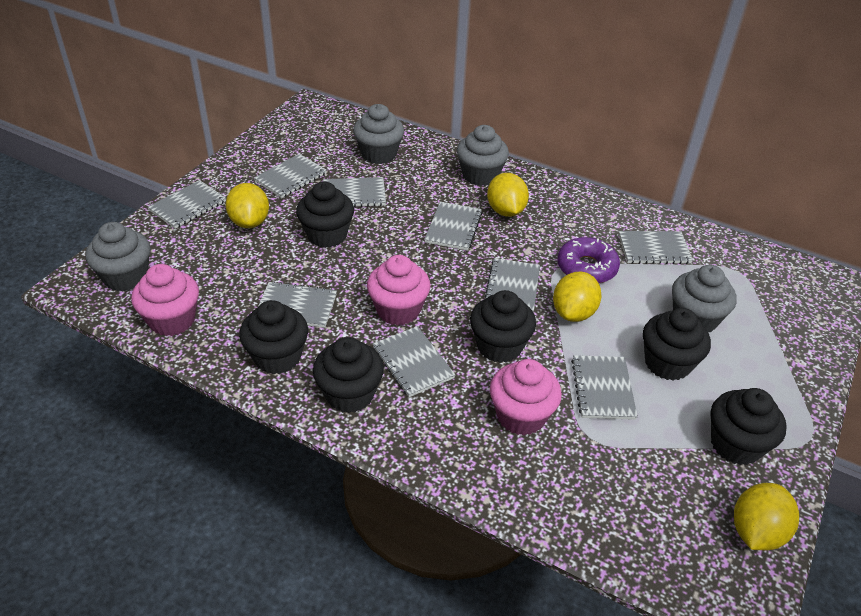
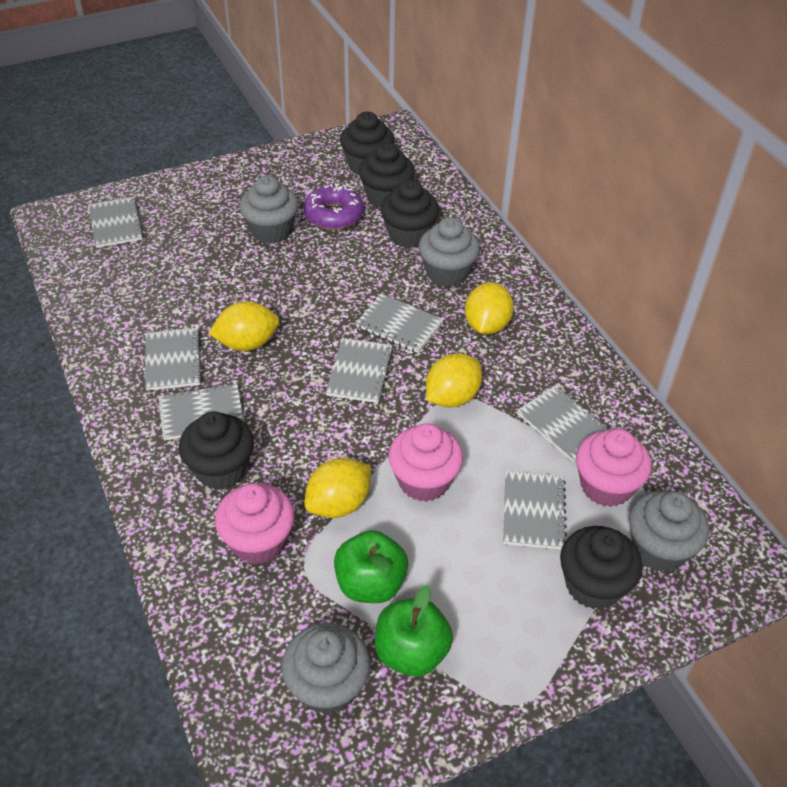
black cupcake: [239,300,308,374] [296,181,354,248] [313,337,384,413] [470,290,536,363] [643,308,711,381] [711,388,787,465] = 6 -> [179,411,254,490] [340,112,394,174] [359,142,415,208] [380,180,439,248] [560,526,642,610] = 5
green apple: none = 0 -> [334,530,408,603] [375,585,453,677] = 2
grey notebook: [148,180,226,229] [254,154,327,198] [258,281,337,328] [323,177,386,207] [373,326,455,397] [424,202,482,251] [485,258,540,311] [571,355,638,420] [619,231,693,264] = 9 -> [88,197,144,248] [145,328,202,391] [159,383,244,441] [326,338,394,403] [356,294,444,353] [503,471,567,549] [517,385,610,462] = 7

